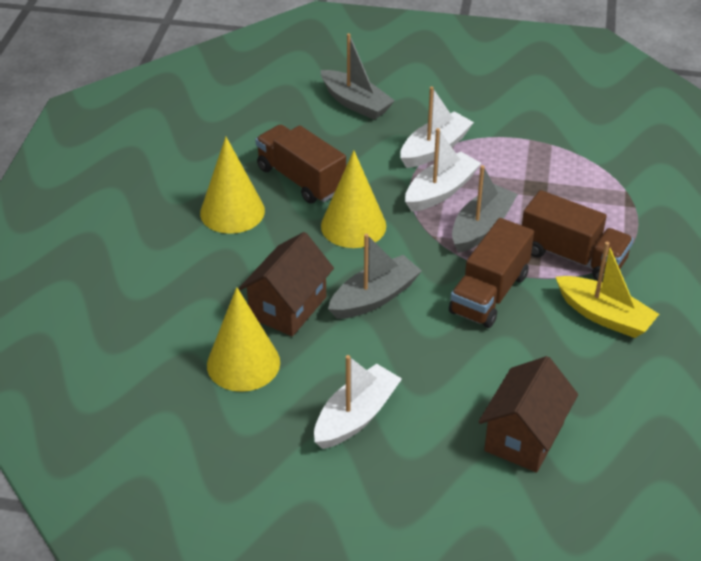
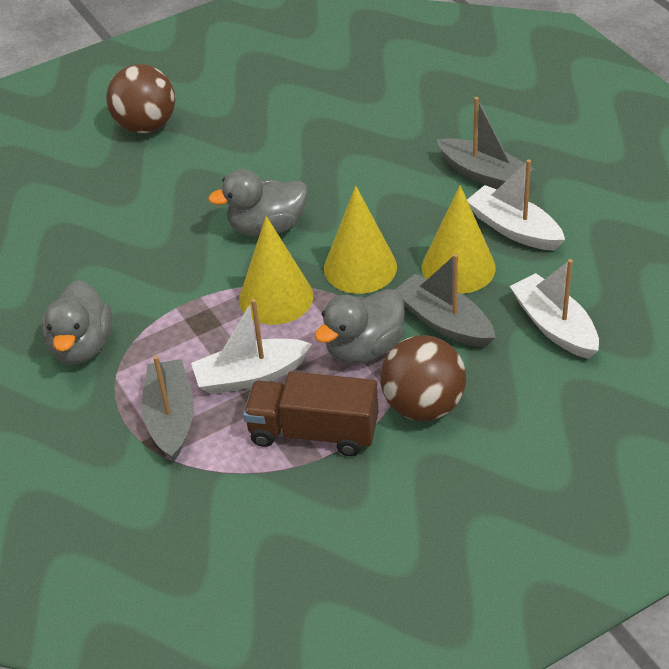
brown ball: none = 0 -> [106,64,175,133] [380,335,466,421] = 2
brown house: [239,232,334,337] [478,356,578,472] = 2 -> none = 0
brown truck: [255,124,346,204] [449,218,534,328] [522,190,633,282] = 3 -> [243,371,378,456] = 1
grey duck: none = 0 -> [42,280,112,364] [208,169,308,237] [314,289,405,364] = 3
yellow boat: [556,242,659,338] = 1 -> none = 0

